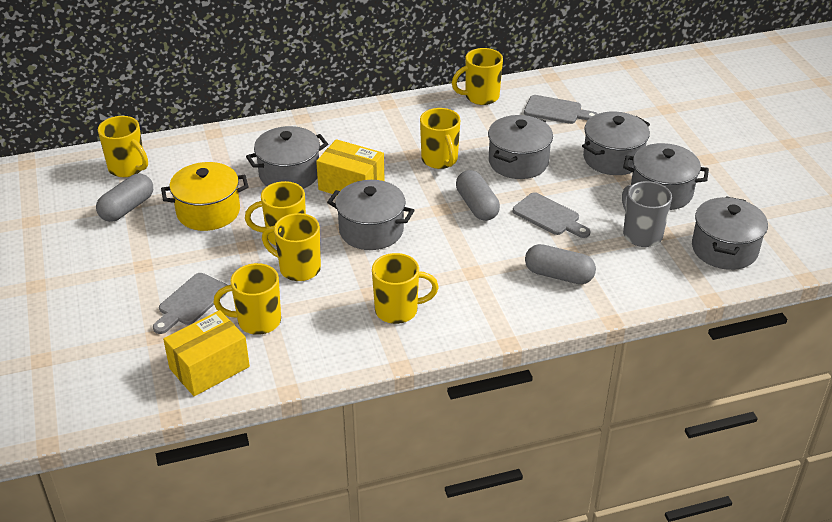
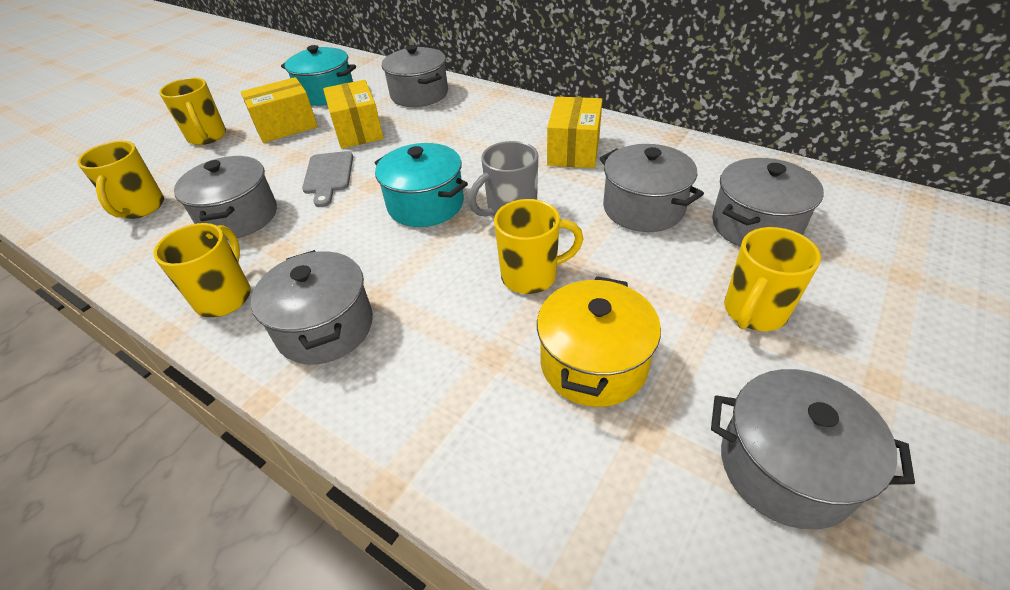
grey capsule: [96,174,153,222] [456,170,500,221] [525,244,596,284] = 3 -> none = 0
grey cutting board: [153,273,228,334] [513,192,590,238] [524,95,598,124] = 3 -> [302,151,353,207] = 1
turquoise pot: none = 0 -> [281,45,356,106] [375,143,468,227] = 2
yellow box: [163,310,250,396] [316,139,385,195] = 2 -> [241,77,318,143] [323,80,384,148] [547,97,602,168] = 3
yellow mug: [98,116,148,177] [214,263,281,335] [245,181,306,245] [262,213,321,281] [372,253,439,324] [420,108,460,169] [452,48,503,105] = 7 -> [77,141,164,219] [154,223,251,317] [159,78,226,145] [494,199,583,294] [724,227,821,331] = 5

